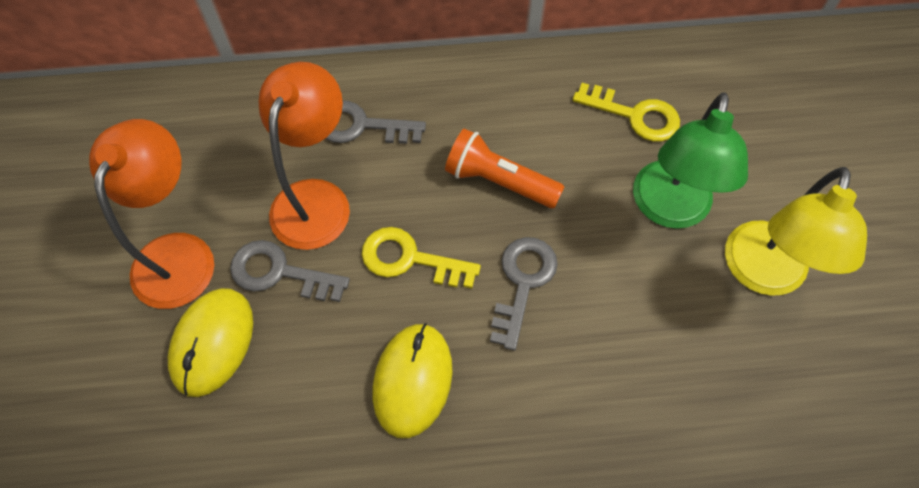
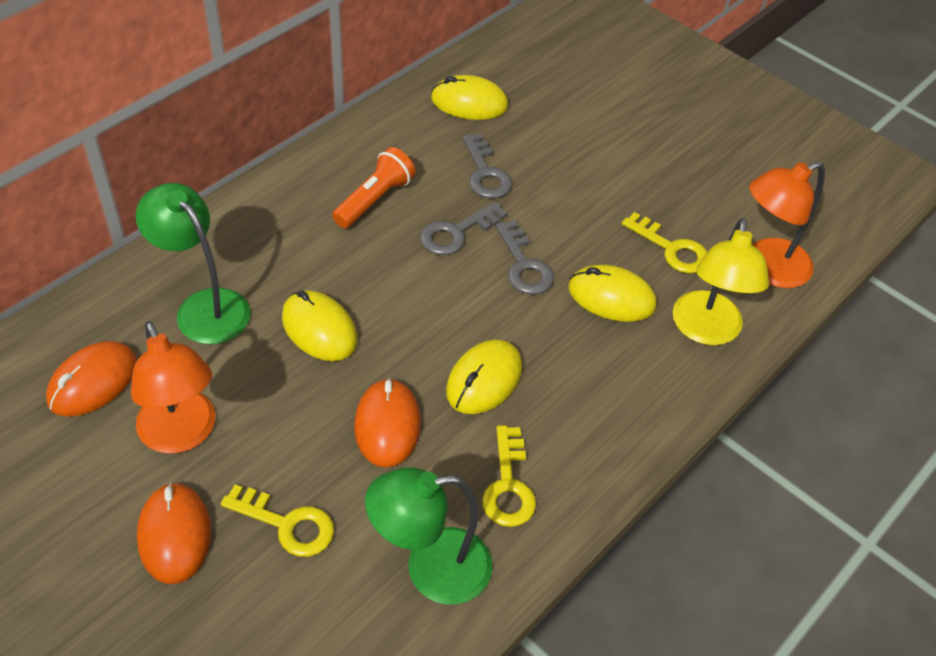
green lamp: [633,92,748,229] = 1 -> [136,183,250,344] [365,467,492,605] = 2
orange mouse: none = 0 -> [46,341,137,417] [137,482,211,584] [354,378,421,468] = 3
yellow key: [362,227,481,289] [573,83,680,142] = 2 -> [221,485,334,557] [482,425,536,527] [622,212,707,273] = 3
yellow mouse: [168,288,253,397] [373,323,453,438] = 2 -> [282,290,358,361] [431,75,508,120] [446,339,522,414] [568,265,657,322] = 4

